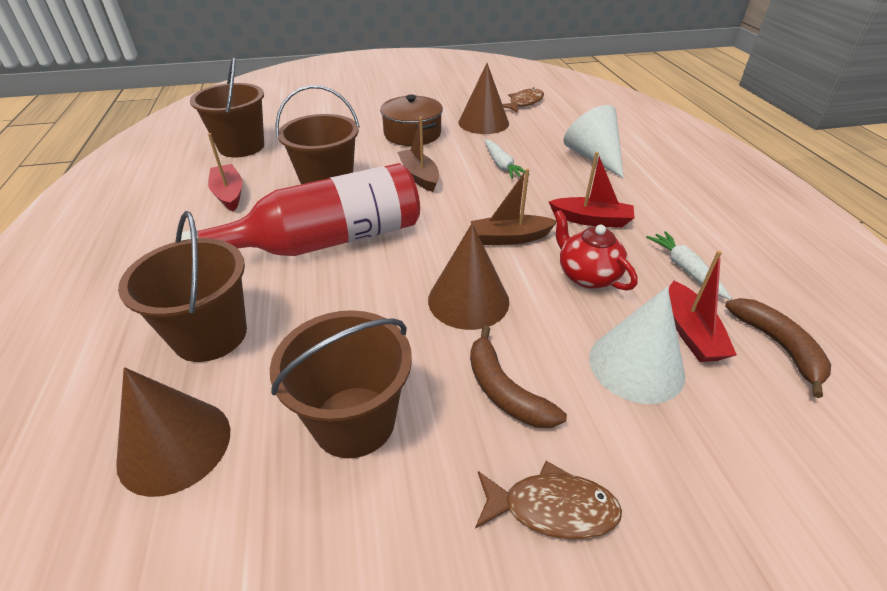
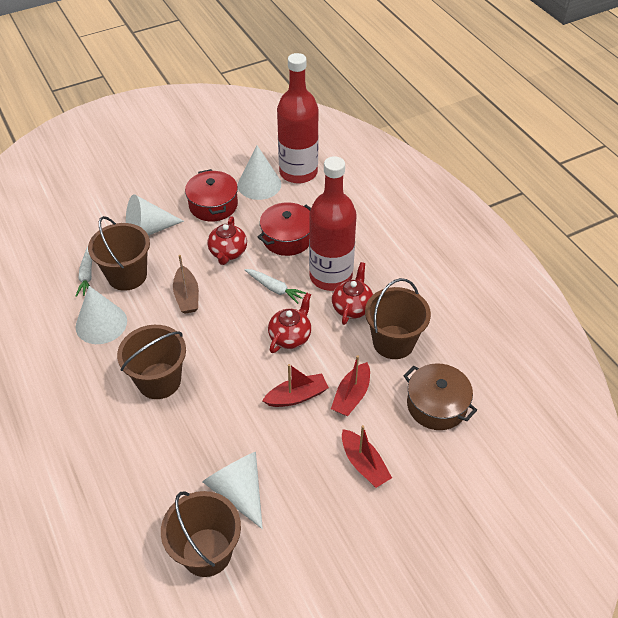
brown banana: [470,325,567,428] [725,298,831,398] = 2 -> none = 0
brown boat: [397,117,439,192] [470,168,557,245] = 2 -> [173,255,199,314] = 1
brown cone: [116,367,230,497] [428,223,509,330] [458,63,509,134] = 3 -> none = 0
brown fish: [475,461,622,539] [502,87,544,113] = 2 -> none = 0
red bottle: [181,163,420,256] = 1 -> [277,53,319,183] [309,156,357,291] = 2
red pot: none = 0 -> [185,169,238,222] [258,202,311,256] = 2
red teapot: [554,210,638,291] = 1 -> [207,216,247,265] [268,293,311,353] [332,262,373,325] = 3
white cone: [564,105,624,178] [589,286,685,404] = 2 -> [76,286,127,344] [126,194,184,236] [202,452,263,529] [238,146,281,200] = 4

